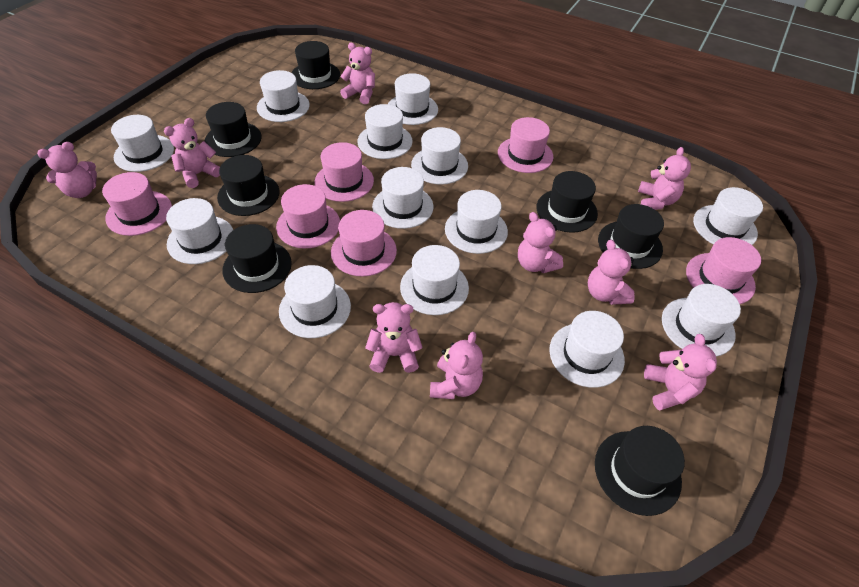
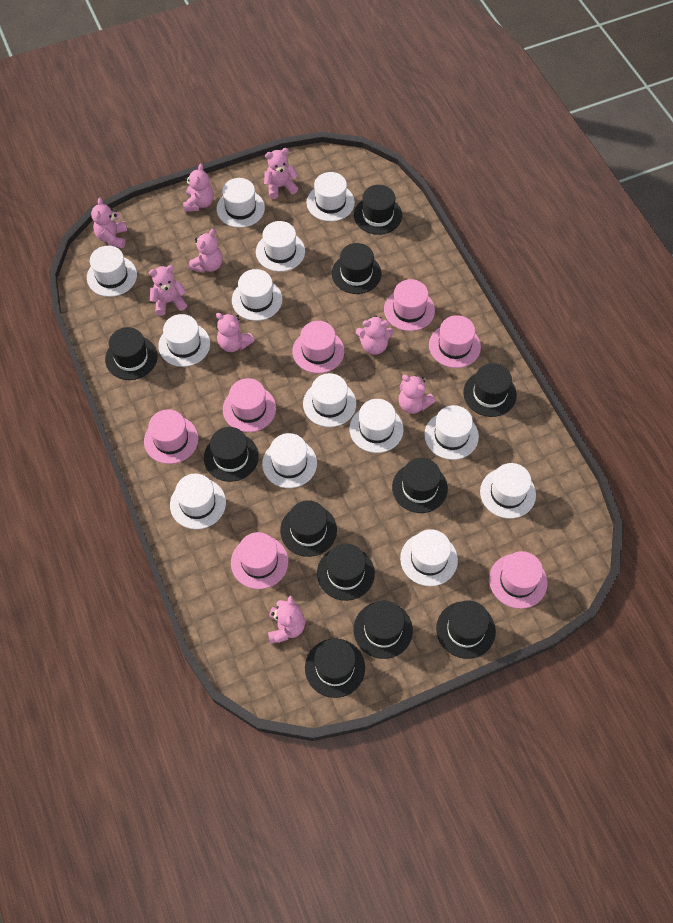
black hat: [205,102,262,157] [217,155,280,216] [222,224,292,293] [292,41,340,89] [537,171,598,233] [595,426,685,516] [598,204,664,269] = 7 -> [105,327,158,380] [204,427,259,482] [280,500,337,557] [305,638,365,698] [317,543,375,601] [332,243,381,294] [354,185,402,235] [354,601,413,659] [392,458,448,513] [436,601,496,659] [463,363,517,417] = 11
pink hat: [102,172,172,236] [276,184,340,248] [315,142,374,202] [331,210,397,277] [498,117,553,173] [686,237,761,304] = 6 -> [144,409,198,464] [223,378,276,432] [231,532,288,589] [292,321,344,373] [384,279,435,331] [429,315,481,368] [489,551,547,609] = 7

